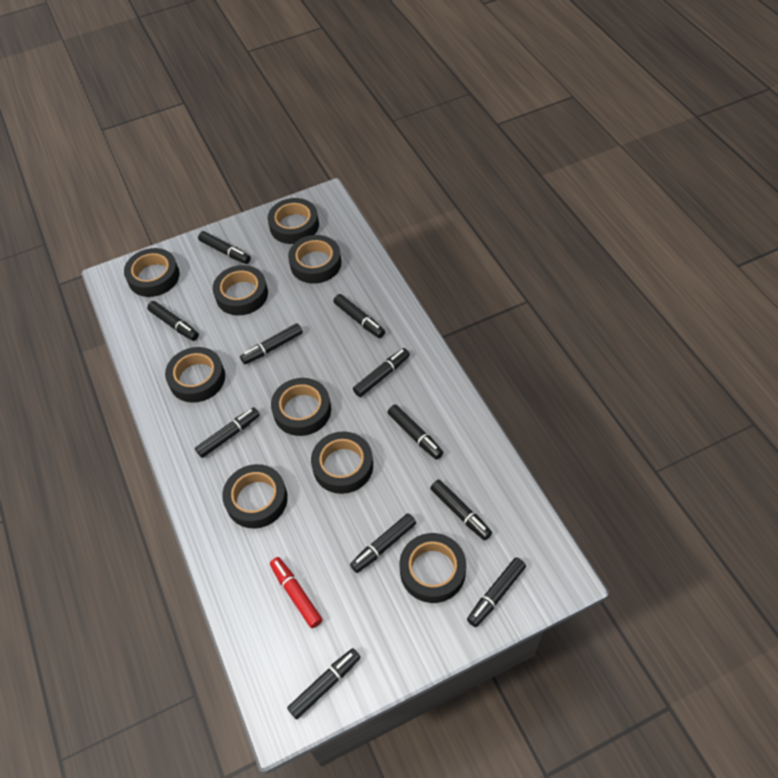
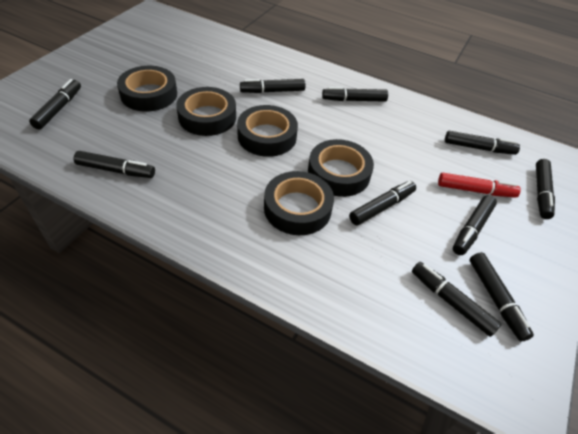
black marker: [147,301,199,341] [195,407,260,458] [198,231,251,264] [240,323,303,364] [287,648,361,720] [333,294,385,338] [350,513,416,573] [353,348,410,397] [387,405,444,460] [430,480,492,540] [467,557,526,627] = 11 -> [29,79,81,129] [74,151,155,178] [240,79,306,93] [322,87,388,102] [349,181,416,226] [412,262,502,337] [445,131,520,155] [453,195,497,255] [470,252,534,341] [536,159,555,219] = 10
black tape: [124,248,180,297] [165,347,225,403] [213,265,268,315] [222,464,288,529] [268,198,319,244] [271,378,331,436] [288,235,341,283] [311,431,373,494] [399,533,466,603] = 9 -> [117,66,177,112] [176,87,236,136] [237,105,298,157] [264,171,334,235] [308,139,374,197] = 5

